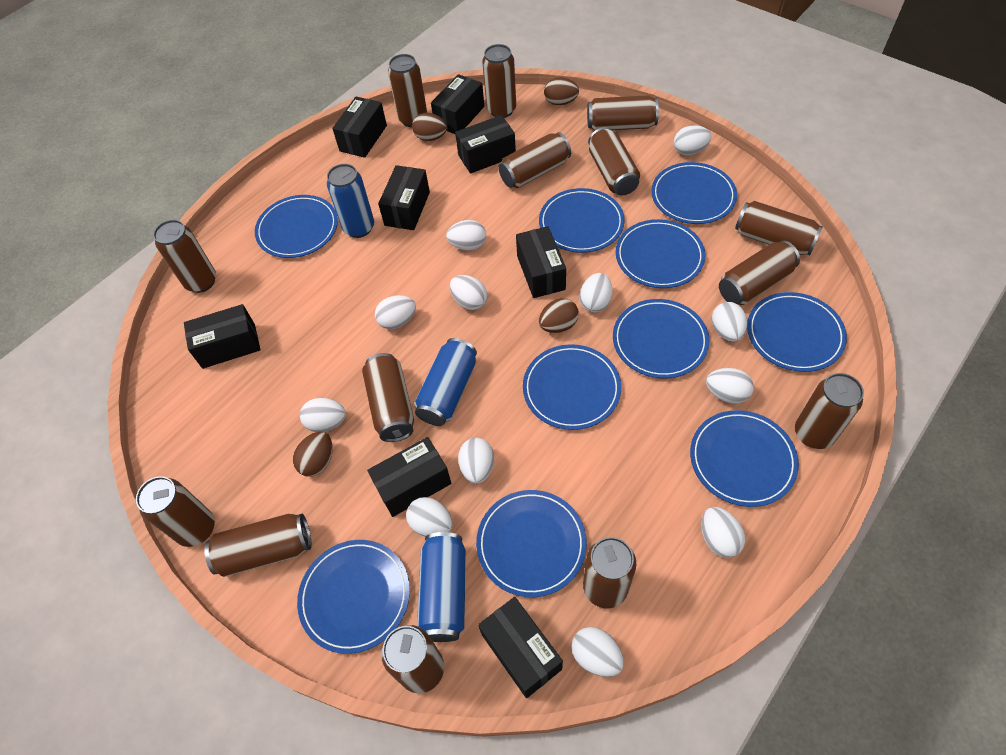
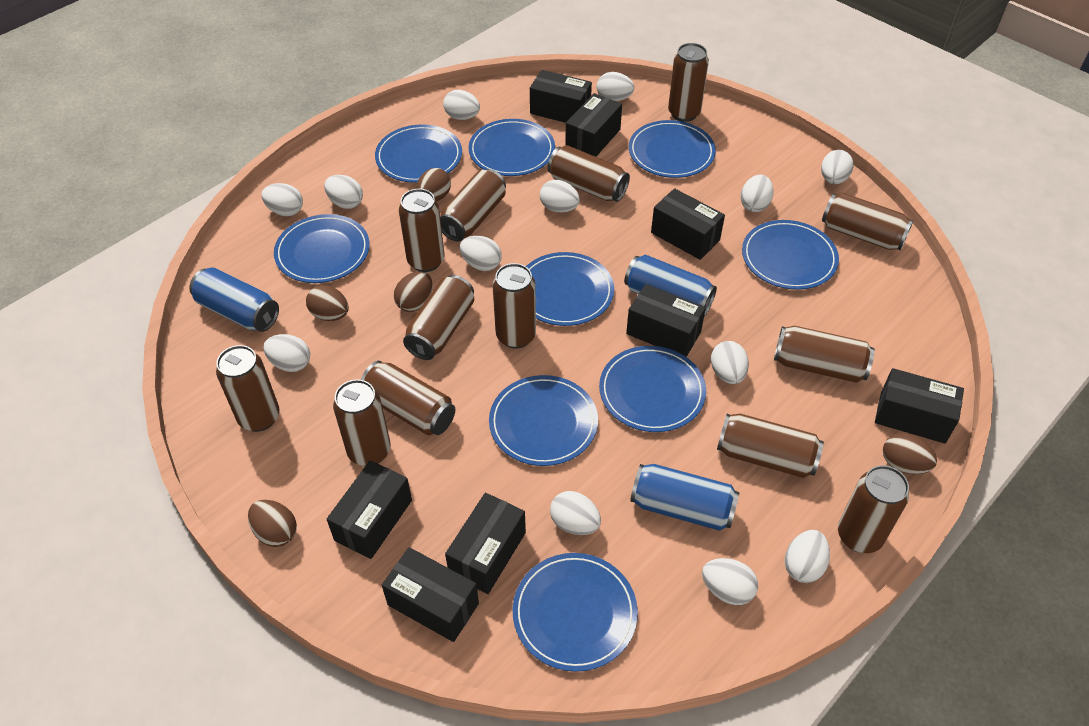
blue plate: [255,195,338,258] [297,540,410,654] [476,490,587,597] [523,344,621,430] [539,188,625,253] [613,299,709,378] [616,219,705,288] [651,162,737,224] [690,410,799,507] [747,292,847,372] = 10 -> [274,214,370,283] [375,124,462,183] [468,119,555,176] [489,375,598,466] [513,553,638,672] [526,252,614,326] [599,346,706,432] [629,120,716,178] [742,220,839,290] = 9
brown can: [136,476,215,547] [153,220,216,293] [204,513,311,577] [362,353,414,442] [381,625,444,693] [388,54,427,127] [482,44,516,118] [498,132,571,188] [583,537,636,608] [587,95,659,131] [588,127,640,195] [719,240,800,305] [735,201,823,255] [795,373,864,449] = 14 -> [216,345,280,432] [333,379,391,466] [361,361,455,435] [399,189,444,272] [403,275,474,360] [440,169,506,241] [493,263,536,348] [548,145,630,202] [668,43,709,122] [717,414,824,478] [774,326,875,383] [822,192,914,251] [838,465,909,553] = 13
brown egg: [293,432,333,477] [412,113,447,141] [539,298,579,333] [544,77,579,105] = 4 -> [248,500,297,547] [306,285,349,321] [394,272,433,312] [416,168,451,201] [883,433,937,474] = 5
white egg: [300,398,346,432] [375,295,416,329] [406,497,453,537] [446,220,486,250] [450,275,487,310] [458,438,494,484] [572,627,624,677] [580,273,612,312] [674,126,711,155] [701,507,745,558] [706,368,754,404] [712,302,747,342] = 12 -> [261,183,303,216] [263,334,310,372] [324,175,363,209] [443,90,480,120] [460,236,502,271] [540,180,580,212] [550,491,601,535] [597,72,634,101] [702,558,758,605] [711,341,749,384] [740,175,774,212] [784,530,830,583] [821,150,854,184] = 13

